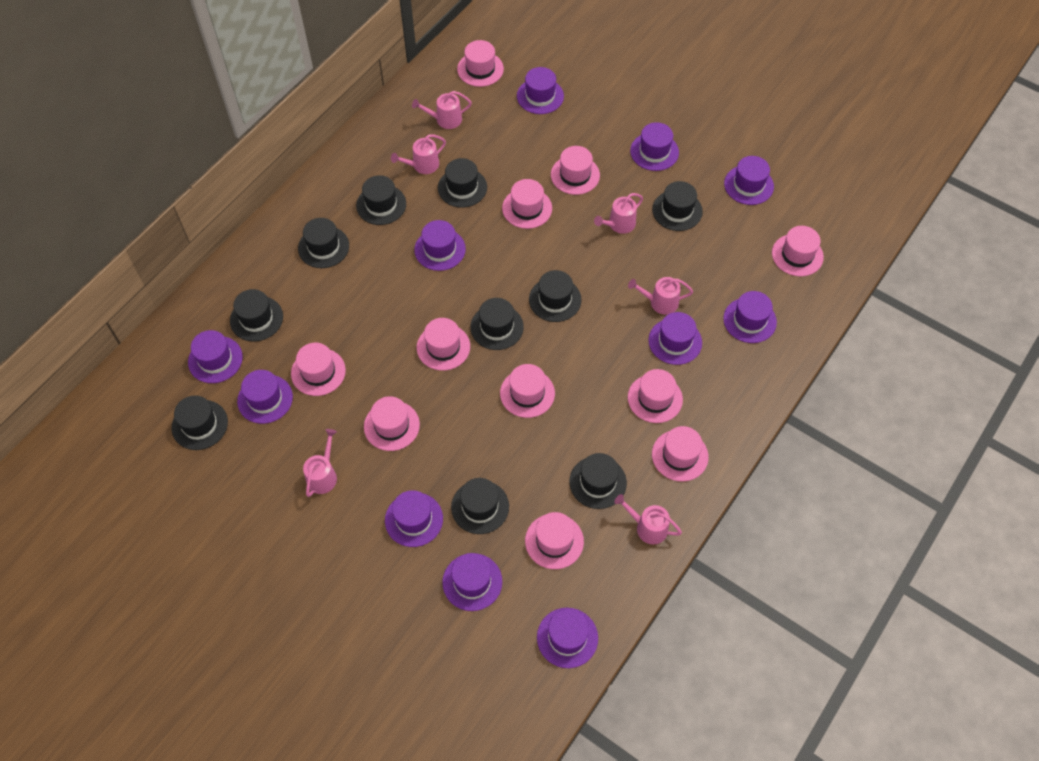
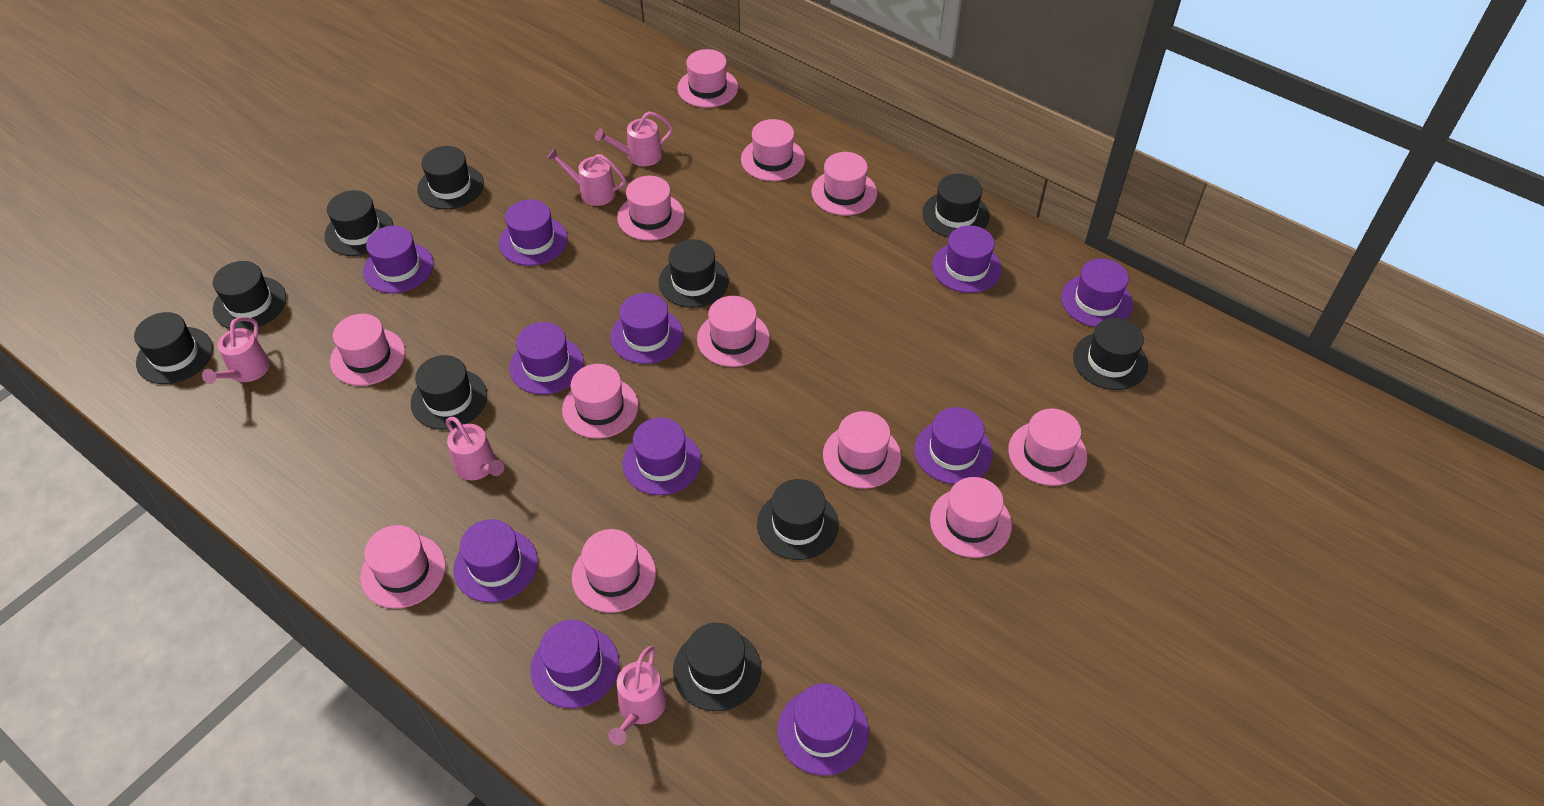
pink hat: [291,343,346,396] [364,396,420,451] [417,318,470,371] [457,40,504,87] [500,364,555,418] [502,179,552,229] [525,512,584,569] [551,146,600,195] [628,369,683,423] [652,426,709,482] [772,226,824,276] = 11 -> [330,314,405,386] [360,525,446,609] [562,364,639,439] [572,529,656,613] [617,176,684,241] [677,49,738,108] [697,296,770,367] [741,119,805,181] [811,152,877,216] [823,411,901,489] [930,477,1012,558] [1008,409,1087,486] = 12
pink watering can: [303,429,337,497] [391,134,446,174] [412,91,472,129] [594,193,643,234] [614,494,682,544] [628,277,693,315] = 6 -> [202,317,270,384] [446,417,504,480] [547,148,626,206] [595,111,673,166] [608,646,666,745] = 5

